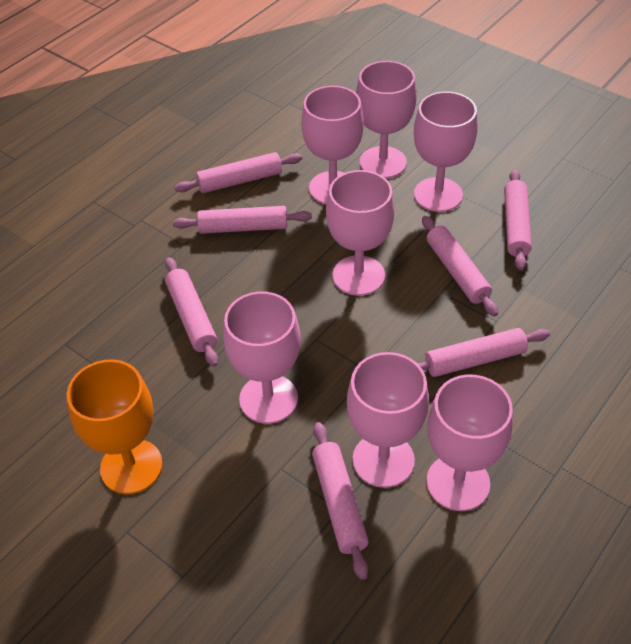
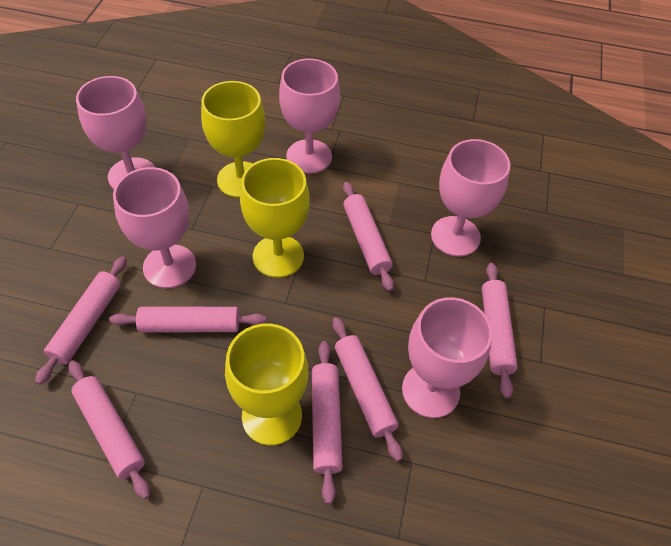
orange goblet: [67,359,163,494] = 1 -> none = 0
pink goblet: [223,292,301,424] [301,86,364,204] [326,170,395,296] [347,352,429,488] [356,61,417,178] [414,91,478,212] [427,375,513,511] = 7 -> [76,76,155,189] [113,167,196,288] [279,59,340,174] [402,297,492,418] [431,139,511,257] = 5
yellow goblet: none = 0 -> [201,81,265,198] [225,323,309,446] [240,158,310,278] = 3

